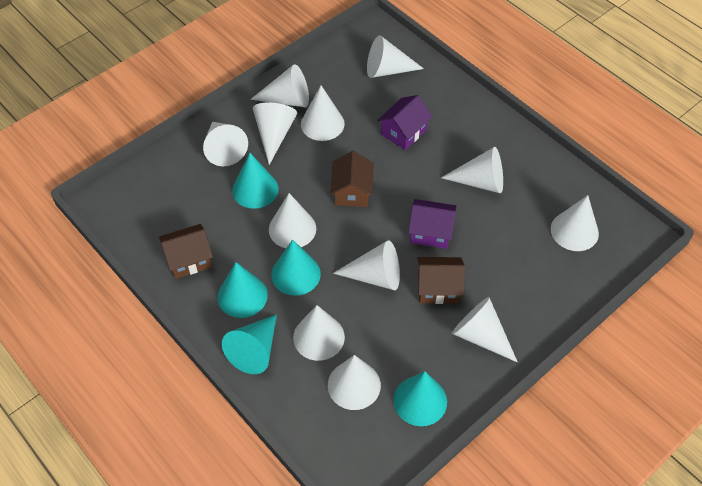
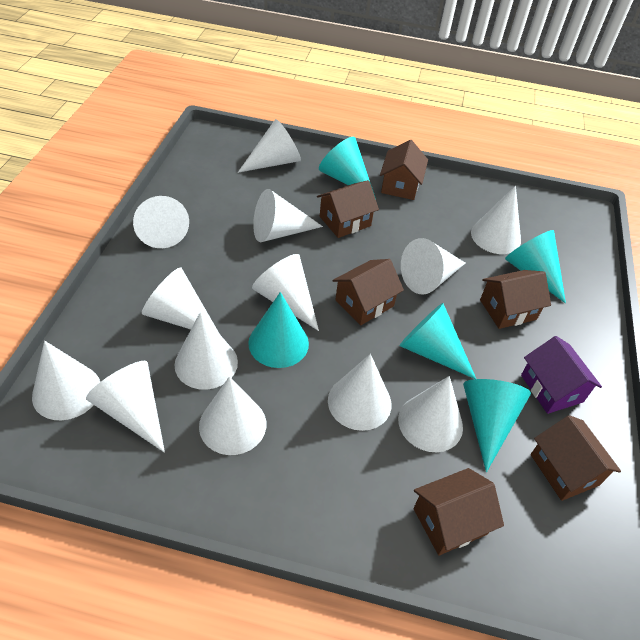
brown house: [159,224,213,279] [330,151,374,207] [417,257,465,304] = 3 -> [317,180,379,238] [332,259,404,325] [380,140,428,200] [413,468,504,556] [480,270,551,329] [531,415,621,501] = 6
purple house: [377,95,433,150] [408,199,457,249] = 2 -> [521,336,602,414] = 1
white cone: [203,122,248,166] [250,64,309,107] [253,103,297,165] [269,193,316,248] [293,305,345,361] [301,85,345,141] [328,355,381,410] [333,240,400,290] [367,35,424,78] [441,147,503,193] [452,297,518,363] [551,195,599,251] = 12 -> [32,341,100,420] [86,361,165,453] [133,196,189,248] [142,267,219,333] [175,312,238,390] [199,376,266,455] [238,119,301,173] [252,254,319,331] [253,189,323,242] [328,354,392,431] [398,376,463,452] [401,238,466,295] [471,186,521,254] = 13

